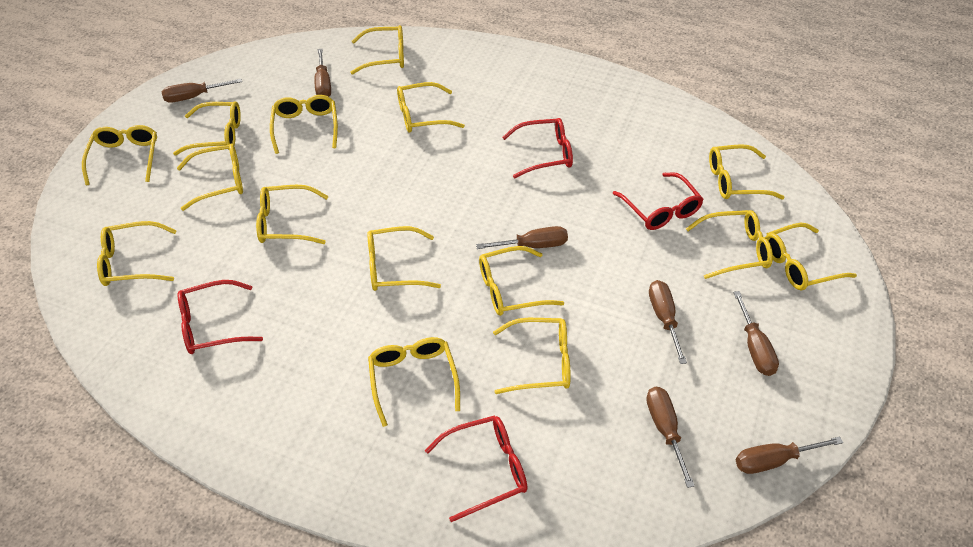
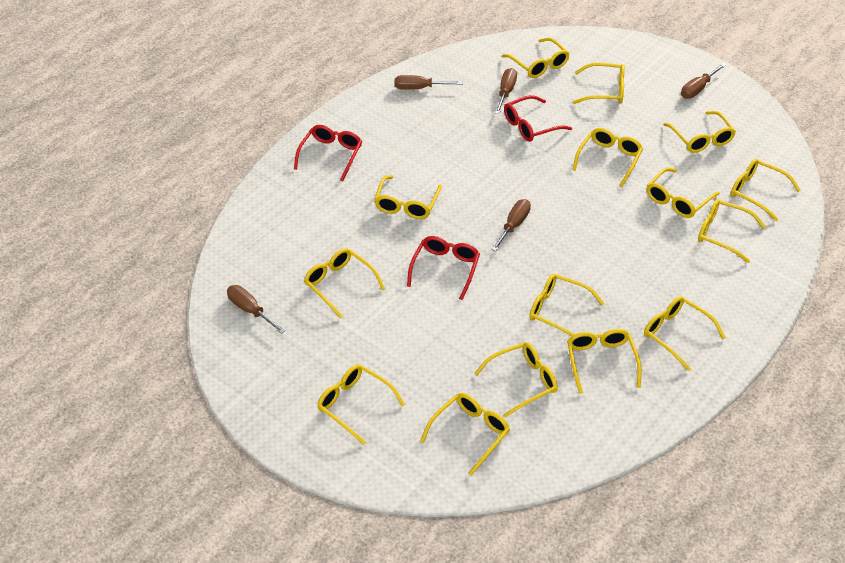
brown screwdriver: [162,79,242,103] [315,49,331,97] [476,226,568,249] [646,387,694,488] [649,280,687,364] [733,291,779,376] [736,436,843,474] = 7 -> [227,285,285,334] [395,75,463,90] [491,199,531,251] [495,68,517,114] [681,63,726,99] = 5
red glasses: [178,280,263,354] [425,415,528,522] [502,118,573,178] [612,172,704,230] = 4 -> [294,125,362,181] [407,236,480,300] [504,95,572,142] = 3

